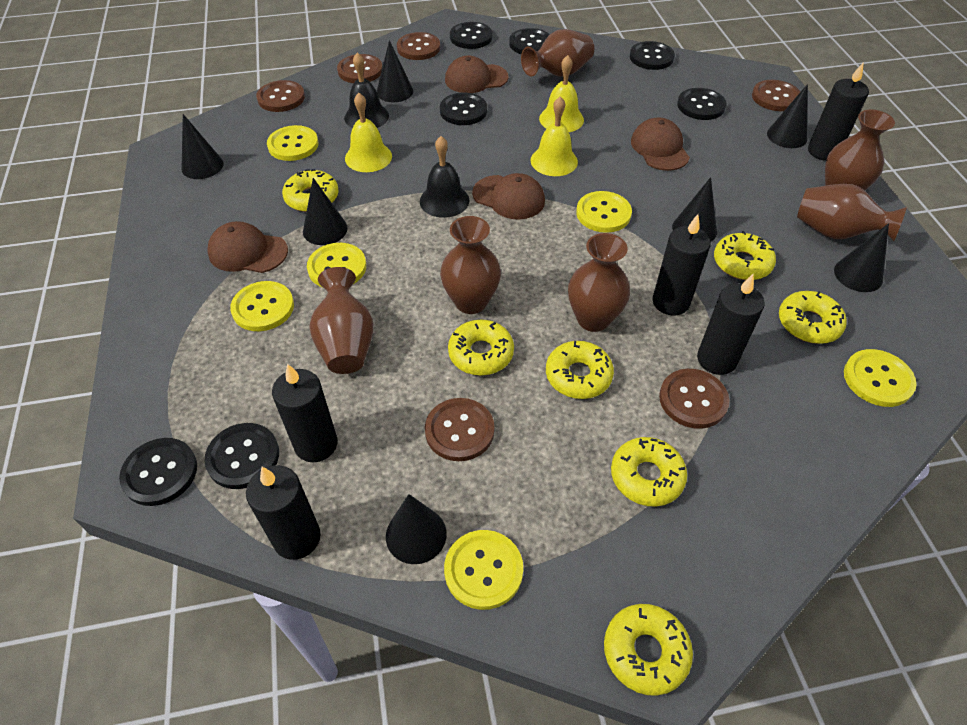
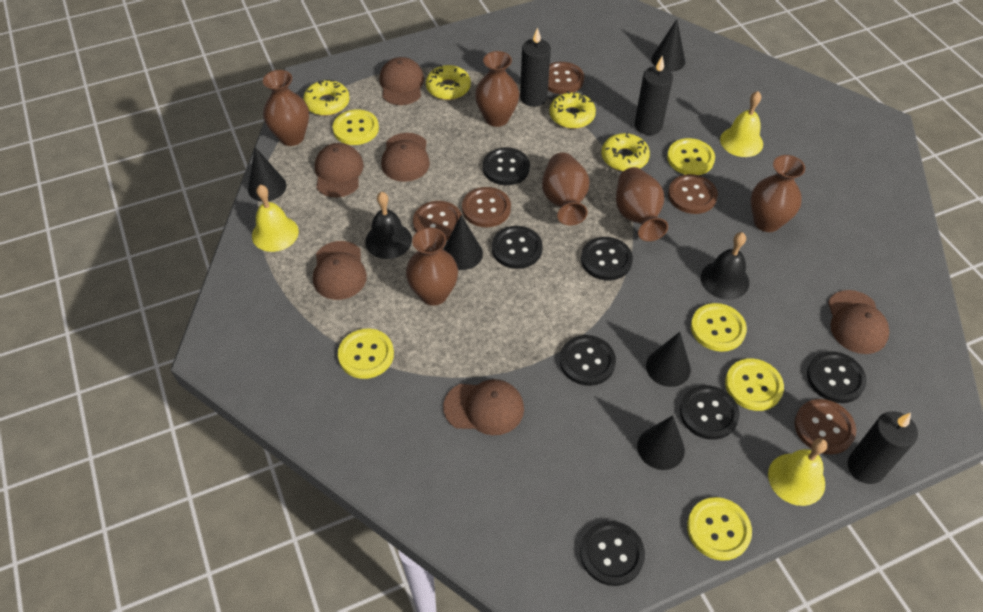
black candle: [246,465,321,560] [272,364,338,462] [653,214,711,315] [697,274,765,375] [808,63,869,161] = 5 -> [520,28,551,107] [635,56,673,135] [848,411,918,484] = 3
black cone: [181,114,223,179] [303,178,348,245] [377,40,413,102] [386,494,447,564] [672,177,717,242] [767,84,808,148] [834,223,889,292] = 7 -> [248,147,287,201] [443,215,483,270] [637,415,685,470] [646,332,691,387] [651,19,685,72] = 5
brown button: [256,80,305,112] [337,54,382,83] [397,32,440,60] [425,398,495,461] [659,369,730,429] [752,80,800,111] = 6 -> [413,201,462,241] [462,187,511,227] [548,62,584,94] [668,174,718,214] [794,399,856,454] = 5
brown cap: [207,221,288,273] [445,55,509,93] [472,173,545,220] [631,117,690,171] = 4 -> [313,241,367,300] [315,143,364,197] [379,57,424,105] [381,133,430,182] [443,379,524,435] [828,290,889,354] = 6
yellow donut: [282,169,339,212] [448,320,514,376] [546,341,614,399] [604,604,693,696] [611,437,687,507] [714,231,776,280] [779,291,847,344] = 7 -> [303,79,350,116] [426,65,471,100] [549,91,596,129] [601,133,650,171] = 4

